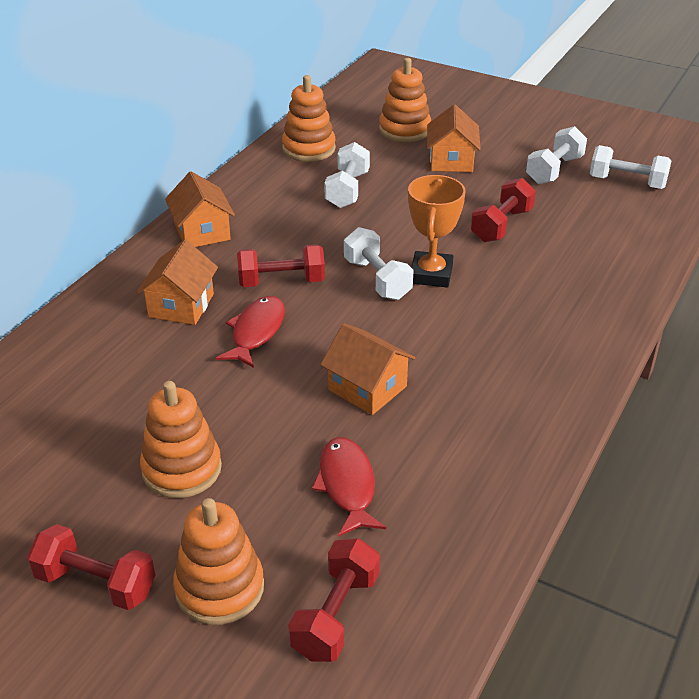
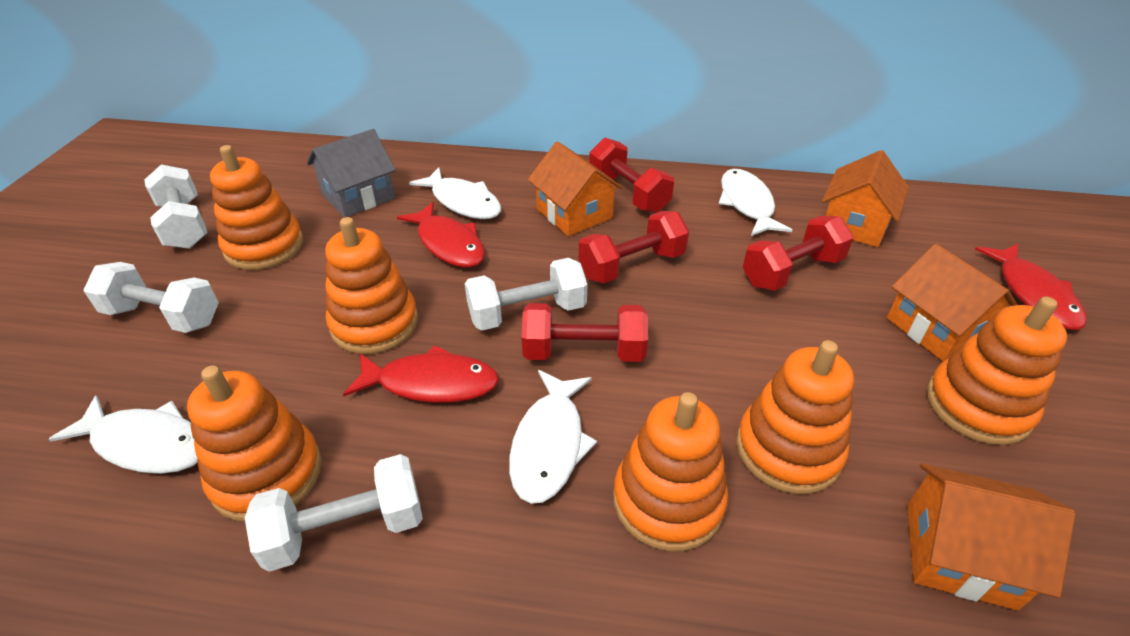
grey house: none = 0 -> [307,129,396,217] = 1
orange stacking toy: [140,381,222,498] [173,498,264,625] [282,75,336,162] [379,58,431,142] = 4 -> [187,365,322,522] [210,145,303,270] [325,217,418,354] [613,392,728,551] [736,340,854,494] [927,297,1067,445] = 6
orange trophy: [408,175,465,288] = 1 -> none = 0
red fish: [216,296,285,368] [312,437,386,537] = 2 -> [343,345,499,403] [397,202,485,268] [975,244,1087,330] = 3
white fish: none = 0 -> [49,395,198,474] [409,167,501,219] [509,370,597,504] [719,169,792,236] = 4

